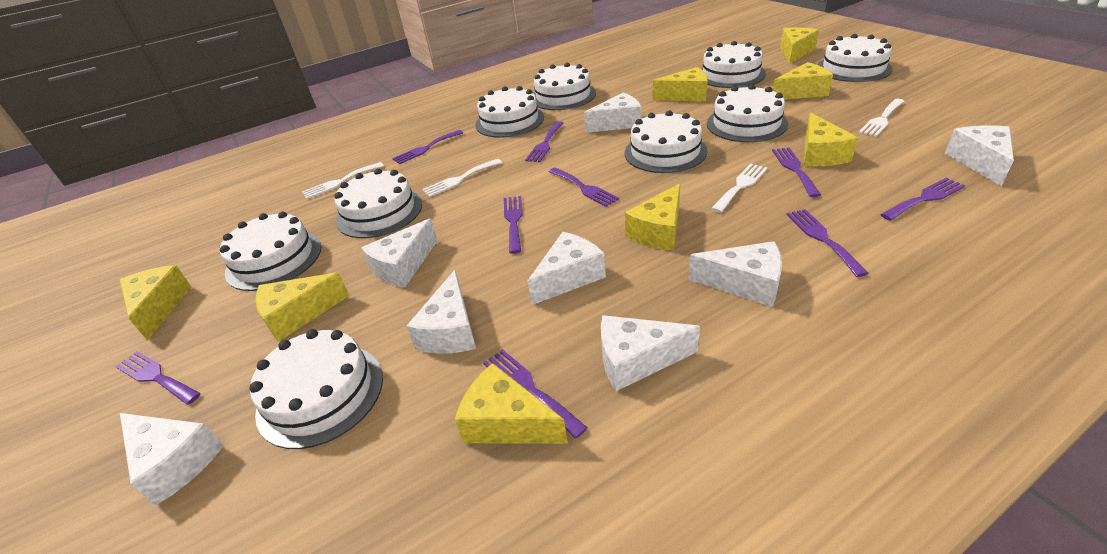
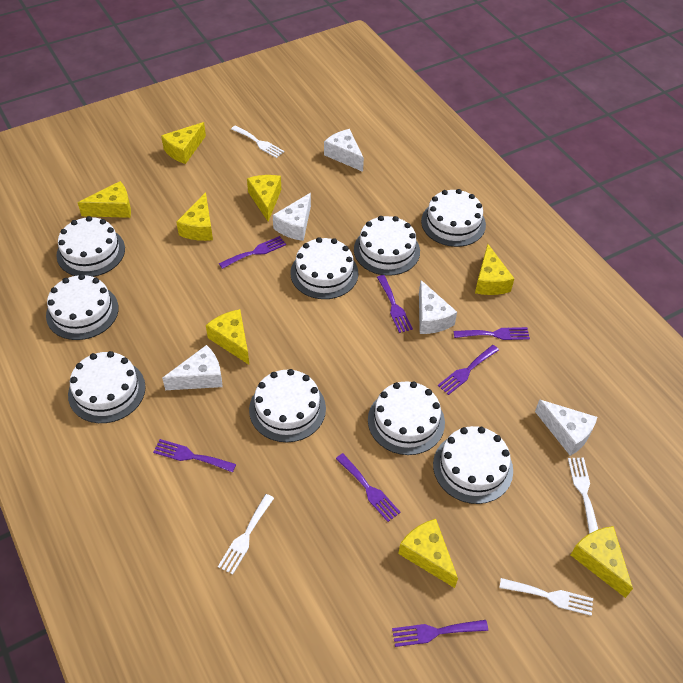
purple fork: [115,351,201,405] [392,130,463,164] [483,349,587,439] [504,196,523,254] [525,121,563,162] [549,167,619,207] [772,148,821,197] [787,209,869,277] [880,178,966,221] = 9 -> [153,439,236,472] [219,236,286,269] [336,453,401,522] [377,275,413,333] [392,620,488,647] [438,345,499,395] [454,327,530,340] = 7
white cheese: [120,413,223,505] [361,218,437,287] [406,270,476,354] [527,232,606,305] [584,93,642,133] [601,315,700,391] [689,241,782,307] [945,125,1014,186] = 8 -> [162,345,223,390] [273,193,311,241] [324,129,364,172] [419,280,457,334] [535,399,597,456] = 5

